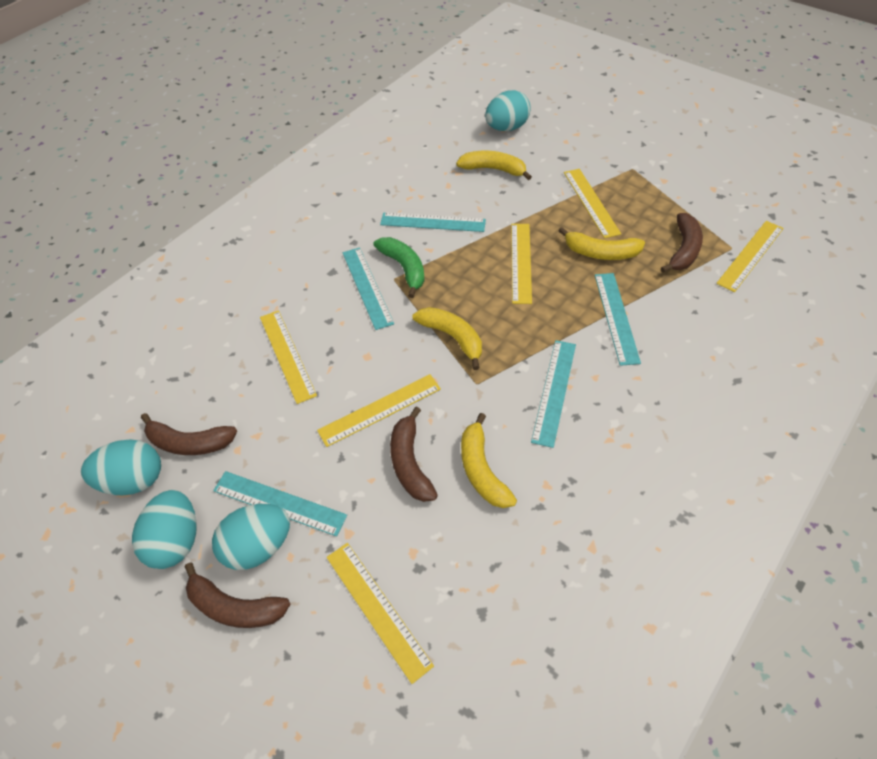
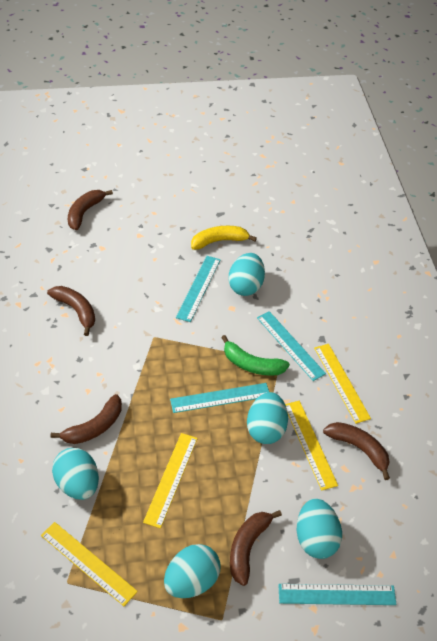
brown banana: [141,413,237,455] [185,563,290,628] [390,407,438,502] [661,213,703,273] = 4 -> [47,286,95,336] [51,394,122,444] [68,190,113,230] [230,510,282,586] [323,422,390,480] = 5
turquoise egg: [81,439,161,496] [132,490,197,569] [212,504,290,570] [485,90,531,131] = 4 -> [52,448,99,500] [164,544,221,598] [229,253,265,296] [247,392,288,444] [297,498,342,559] = 5
turquoise ruler: [213,471,347,536] [343,247,394,330] [380,213,486,232] [531,340,576,448] [595,273,641,366] = 5 -> [170,383,269,413] [176,256,221,322] [257,311,326,381] [278,584,397,605] = 4
yellow banana: [412,307,482,370] [456,151,532,180] [461,413,517,508] [559,227,645,260] = 4 -> [191,226,257,250] = 1
yellow ruler: [260,310,317,404] [317,374,441,447] [327,543,434,684] [511,224,532,304] [564,169,621,238] [716,221,784,292] = 6 -> [41,522,138,606] [143,433,198,529] [285,401,338,491] [314,344,371,424] = 4

